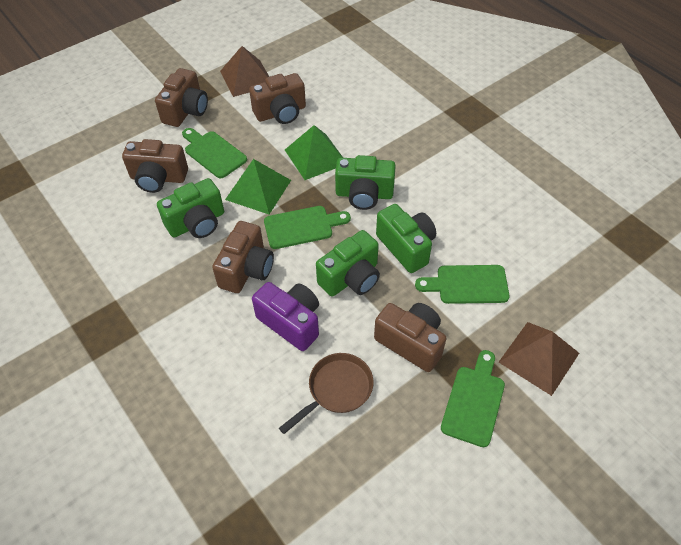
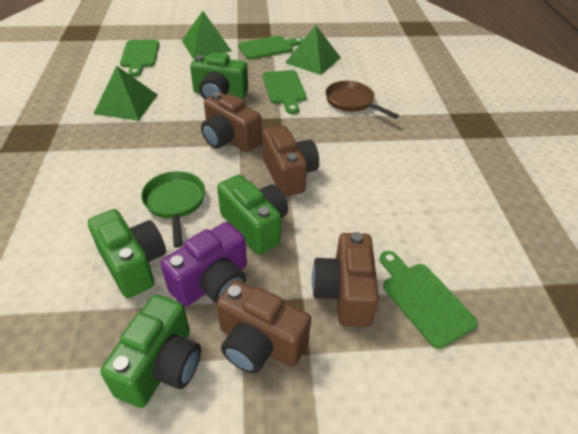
brown camera: [122,139,188,193] [155,68,208,127] [212,221,274,293] [249,73,306,124] [374,303,447,372] = 5 -> [201,92,262,152] [216,280,311,374] [262,125,319,197] [312,232,379,327] = 4
brown pyramid: [220,46,269,97] [499,322,579,396] = 2 -> none = 0
green pan: none = 0 -> [141,171,205,248] = 1
green pyramid: [225,159,291,214] [285,125,343,180] = 2 -> [94,66,158,121] [182,11,231,59] [285,25,341,75] = 3

